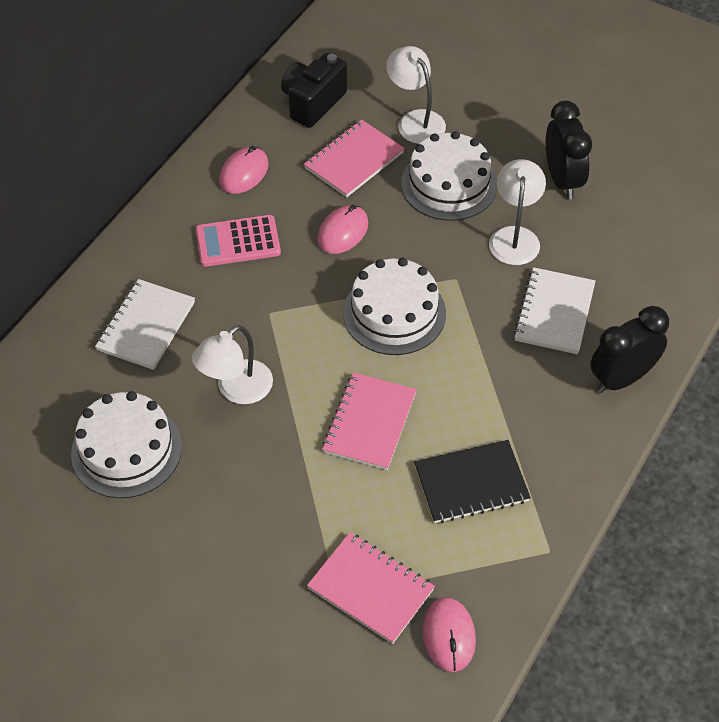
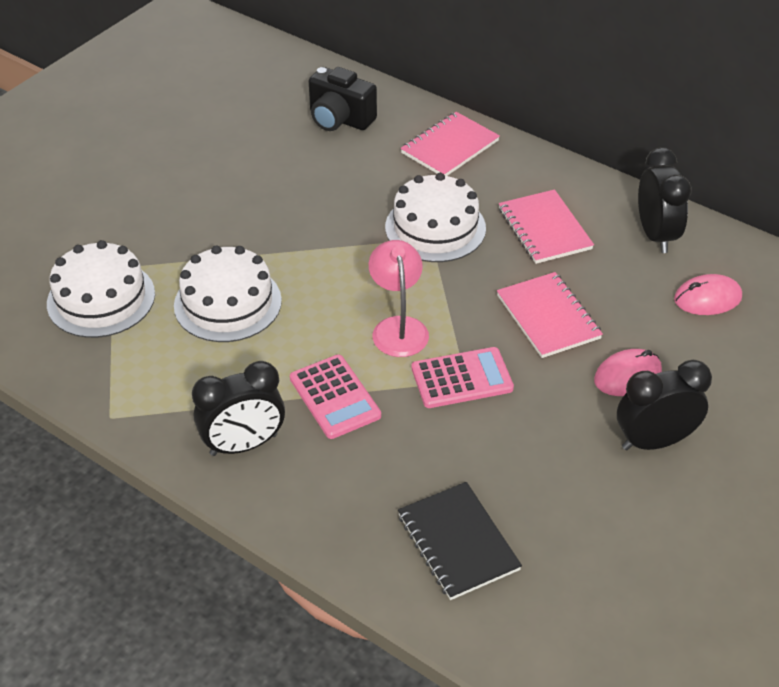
black clock: [546,101,592,199] [590,306,669,393] = 2 -> [192,361,285,456] [617,360,712,450] [638,147,692,253] = 3
pink calculator: [195,215,281,267] = 1 -> [290,355,381,439] [411,347,514,408] = 2
pink lamp: none = 0 -> [369,240,429,357] = 1
pink mouse: [219,146,269,194] [317,205,368,254] [422,597,476,672] = 3 -> [594,349,662,396] [674,274,742,315] = 2
white lamp: [192,325,273,404] [386,46,446,144] [489,159,546,265] = 3 -> none = 0
white notebook: [95,279,195,370] [513,267,595,354] = 2 -> none = 0

